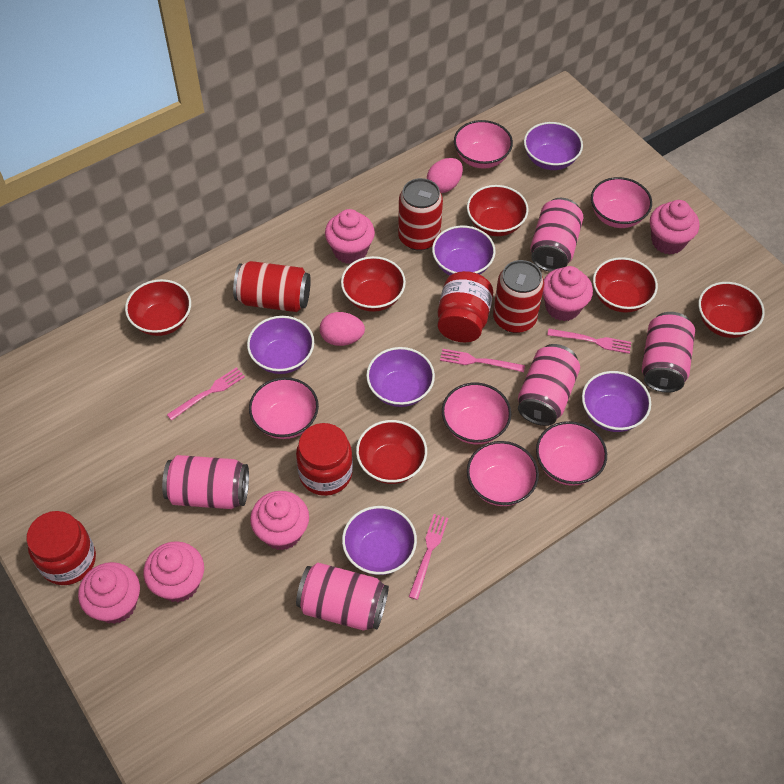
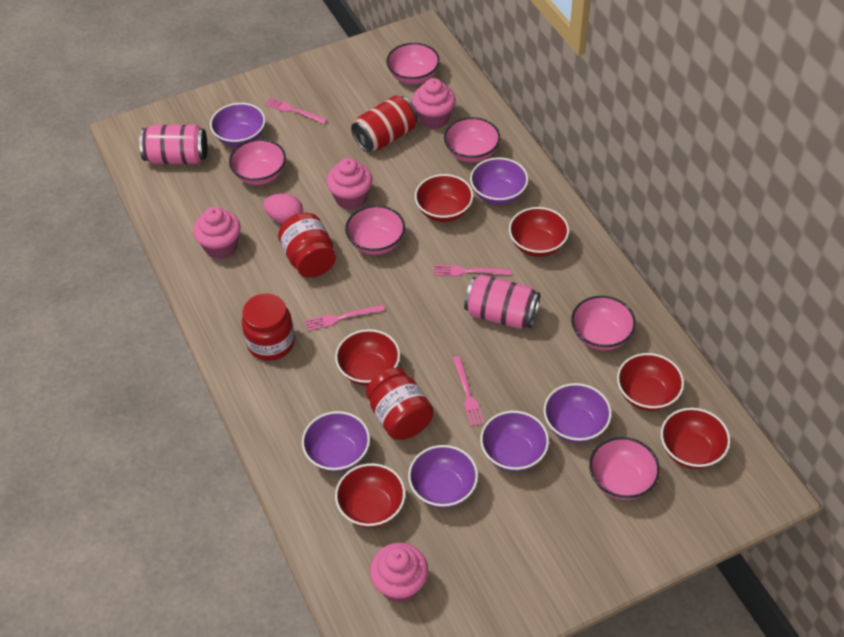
pink can: [162,455,249,509] [296,563,389,631] [518,344,580,426] [530,198,583,272] [642,312,695,393] = 5 -> [139,125,207,164] [464,274,540,329] = 2
pink cupcake: [78,562,140,624] [143,541,204,602] [250,491,309,550] [325,209,375,264] [542,266,593,321] [650,200,699,255] = 6 -> [193,207,241,259] [326,158,372,210] [370,543,428,603] [412,78,456,129] = 4
pink egg: [320,312,365,346] [427,158,463,193] = 2 -> [263,193,303,224] = 1
red can: [233,261,311,312] [398,178,443,251] [493,260,544,333] = 3 -> [351,95,418,152] = 1

